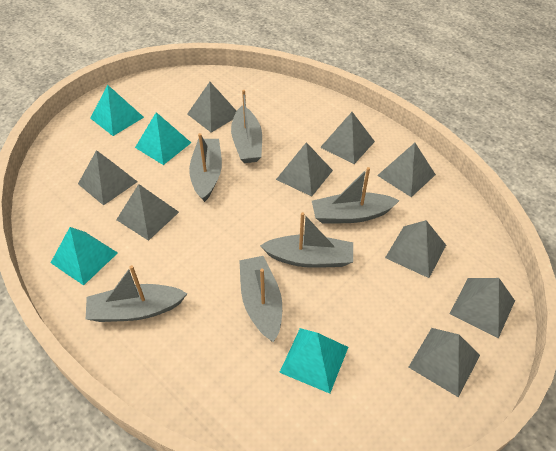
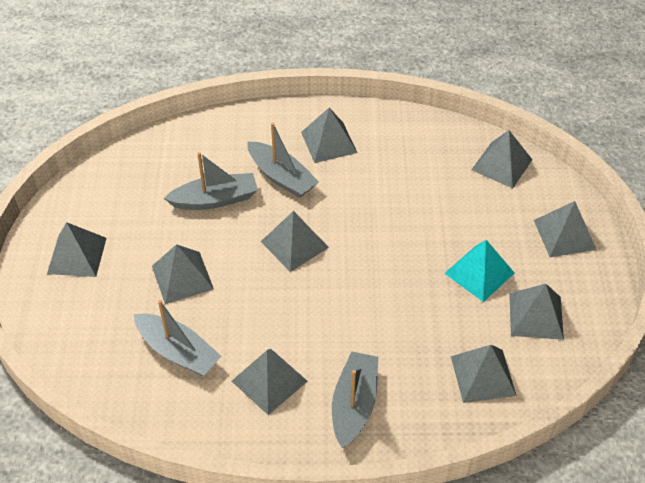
grey boat: [86,265,188,322] [189,133,222,202] [231,90,262,163] [239,256,282,342] [260,212,353,268] [312,167,400,224] = 6 -> [133,300,221,376] [164,152,258,210] [247,123,319,198] [332,351,378,448] = 4
turquoise pyramid: [51,227,118,286] [90,85,144,136] [135,112,191,165] [279,328,348,394] = 4 -> [444,240,514,302] = 1

